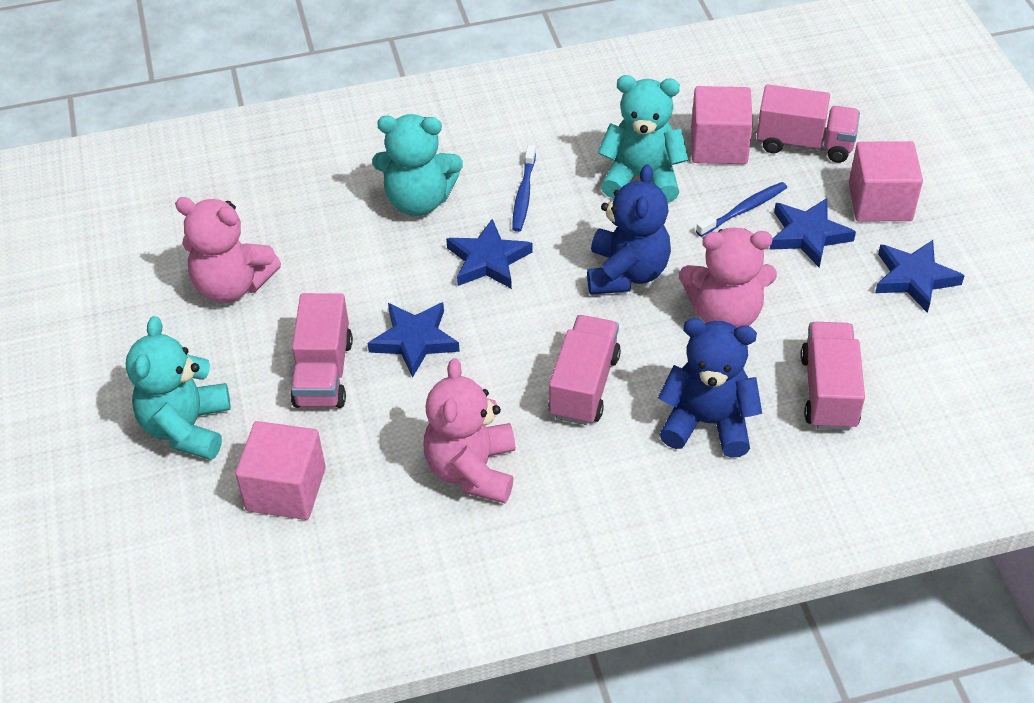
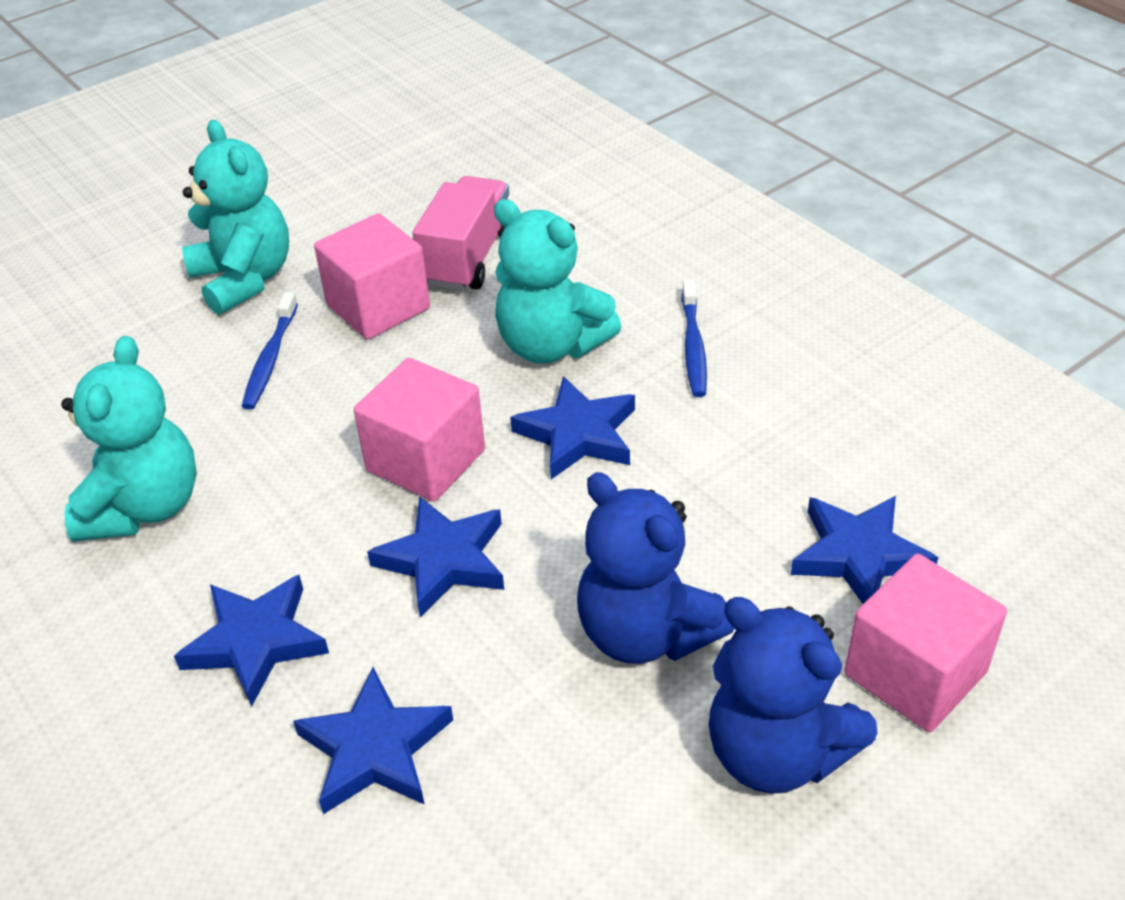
blue star: [367,302,460,378] [446,219,533,289] [769,198,856,268] [875,240,965,313] = 4 -> [174,575,329,707] [293,667,453,814] [367,496,504,617] [510,376,635,479] [791,496,938,604] = 5
pink teddy bear: [175,197,281,303] [423,358,516,503] [679,227,777,328] = 3 -> none = 0
pink truck: [291,293,353,408] [548,315,621,425] [756,84,860,163] [800,322,865,431] = 4 -> [413,176,509,291] = 1

